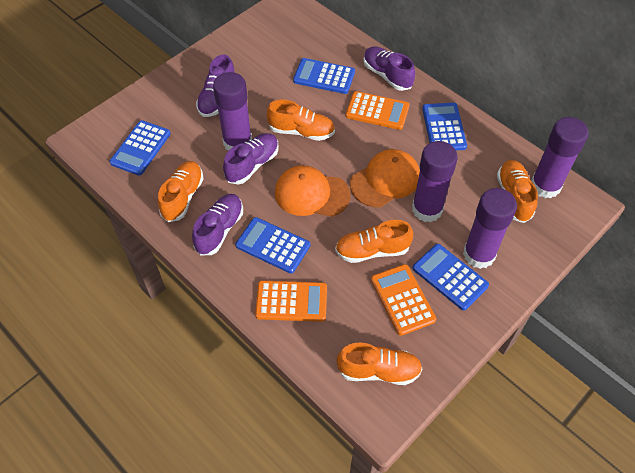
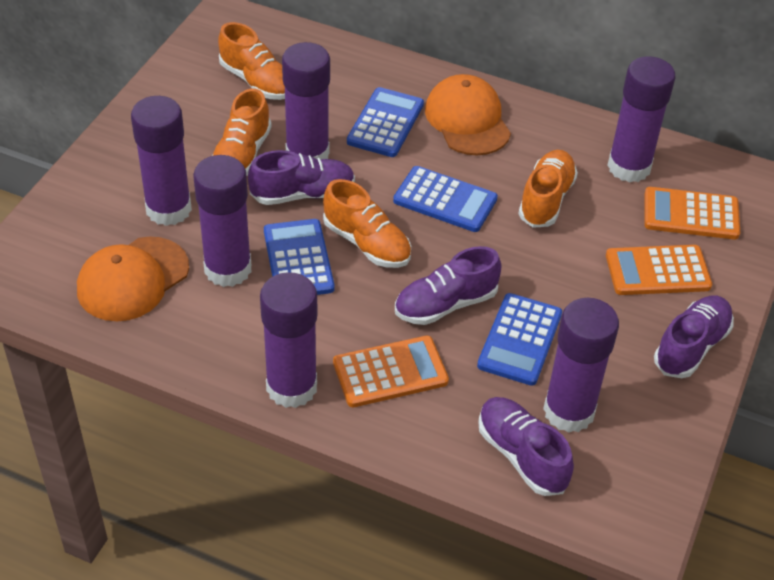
blue calculator: [110,120,171,176] [236,217,310,274] [293,58,355,94] [413,244,489,310] [422,103,467,150] = 5 -> [264,219,334,295] [347,87,424,157] [393,166,498,232] [477,293,562,386] = 4
orange shoe: [158,161,204,222] [267,99,335,141] [335,220,413,263] [337,342,423,385] [497,160,538,223] = 5 -> [212,88,272,176] [218,22,285,100] [323,179,411,268] [518,150,578,228] = 4
purple glue stick: [213,72,252,150] [412,141,458,222] [463,188,517,269] [531,117,589,198] = 4 -> [131,96,192,226] [193,155,251,287] [260,272,317,408] [282,42,330,160] [543,298,619,433] [607,56,676,182] = 6

